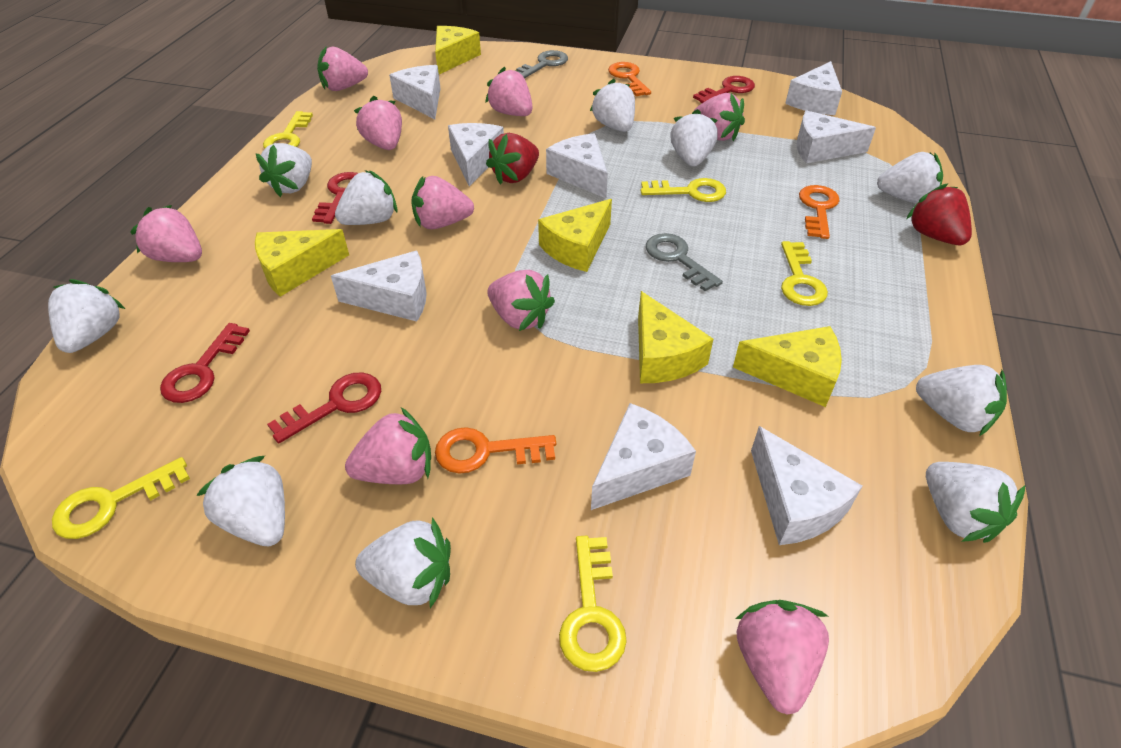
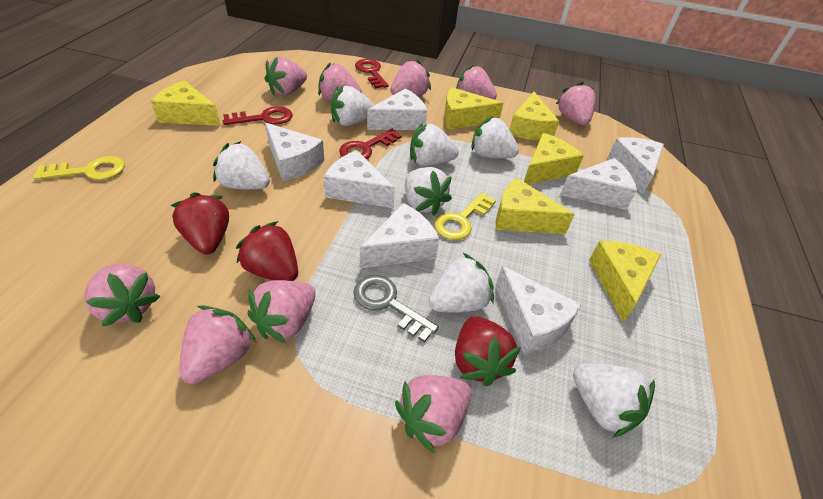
grey key: [516,50,568,78] [646,233,723,292] = 2 -> [353,275,439,342] = 1
orange key: [435,427,556,474] [608,62,651,96] [799,185,840,239] = 3 -> none = 0
red key: [160,323,250,403] [267,372,381,443] [312,172,358,224] [693,76,755,103] = 4 -> [223,106,293,125] [339,129,402,159] [355,59,389,88] = 3
red strawberry: [486,133,539,184] [906,183,972,245] = 2 -> [170,192,229,254] [236,221,298,281] [455,316,521,386] = 3
white cheese: [331,251,427,322] [389,65,441,119] [448,123,504,187] [546,134,608,198] [591,403,696,510] [751,426,862,545] [785,61,842,115] [796,111,876,163] = 8 -> [265,123,324,181] [324,150,395,208] [360,203,439,268] [367,88,427,130] [495,266,582,355] [560,158,637,210] [608,137,664,195] = 7
white strawberry: [48,279,125,353] [196,456,285,546] [256,143,312,197] [335,170,397,225] [355,517,451,608] [590,79,635,132] [670,109,718,166] [877,152,943,203] [916,365,1007,436] [926,462,1025,543] = 10 -> [213,141,270,190] [331,86,374,126] [405,167,452,215] [410,123,459,166] [429,253,494,313] [471,116,519,158] [573,363,655,438] = 7
yellow cheese: [255,229,349,297] [435,26,481,74] [538,199,612,272] [638,291,713,383] [733,326,842,407] = 5 -> [151,80,221,126] [444,87,503,130] [496,178,575,234] [510,92,559,140] [524,133,584,184] [589,241,661,322] = 6
yellow key: [52,457,190,539] [263,111,313,148] [559,536,627,672] [641,178,726,202] [781,241,828,306] = 5 -> [33,156,125,180] [434,192,496,240] = 2

